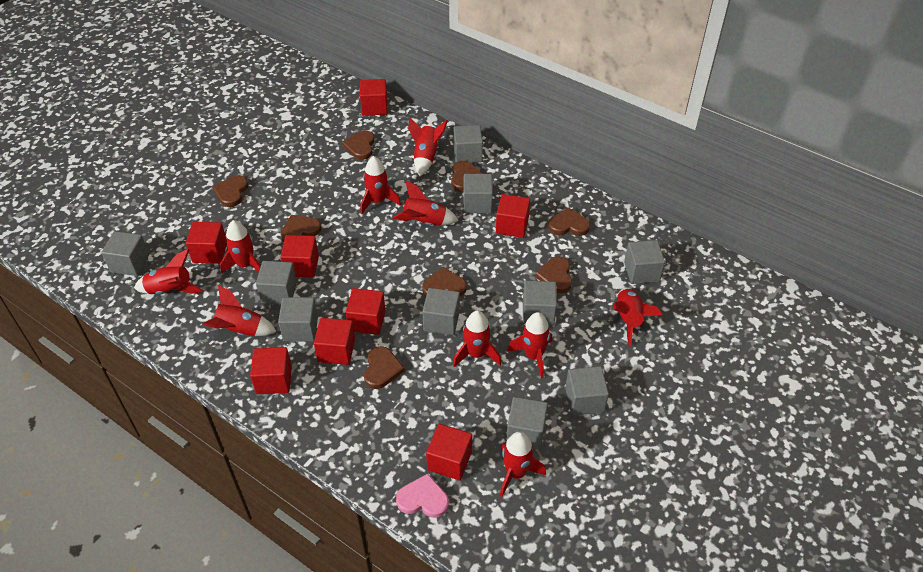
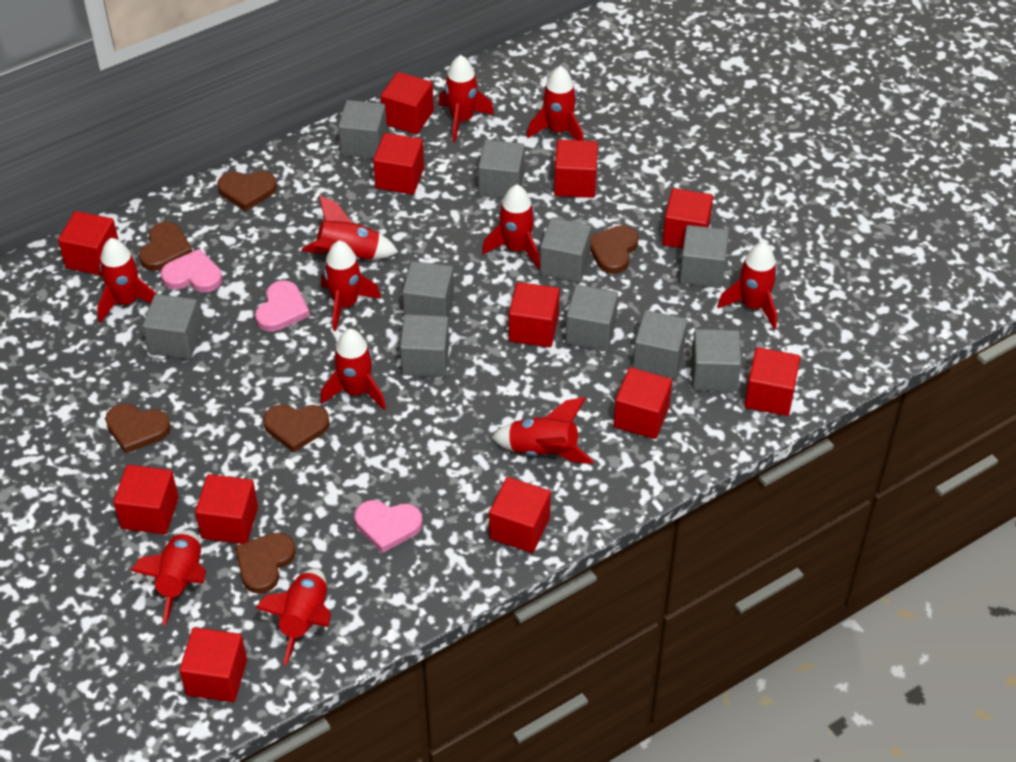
brown heart: [212,175,248,207] [280,215,321,242] [342,130,374,160] [364,346,405,389] [422,267,467,297] [451,161,483,192] [535,256,572,293] [548,207,590,236] = 8 -> [105,404,171,454] [139,222,192,271] [217,171,277,211] [235,532,296,594] [263,404,330,453] [590,225,639,274] = 6
pink heart: [396,473,449,518] = 1 -> [161,249,222,293] [255,280,310,332] [354,500,423,553] = 3
red cube: [186,222,227,264] [250,347,292,394] [280,235,319,278] [314,318,355,365] [346,288,385,335] [360,79,388,116] [426,424,472,481] [496,194,530,238] = 8 -> [58,211,119,276] [113,465,179,534] [179,627,247,702] [195,474,258,544] [373,133,424,195] [381,72,434,134] [489,477,551,553] [509,282,560,347] [554,139,598,198] [613,367,672,439] [662,188,713,248] [744,347,800,416] = 12
red rocket: [134,249,204,295] [203,285,277,336] [220,220,261,274] [360,156,401,214] [393,181,459,226] [408,118,448,176] [453,311,501,367] [500,432,546,497] [507,312,552,378] [614,287,662,346] = 10 -> [97,238,157,323] [130,530,206,626] [256,568,331,665] [302,195,398,260] [321,240,381,331] [321,329,386,410] [438,55,494,142] [482,184,540,269] [491,397,594,464] [527,66,584,141] [717,242,778,329] = 11

